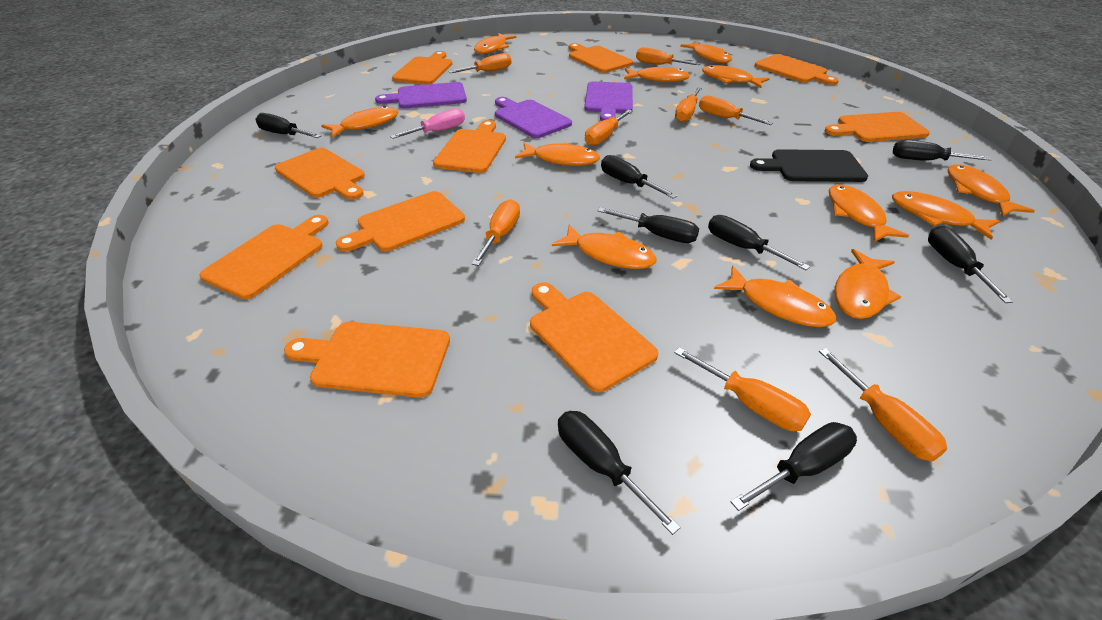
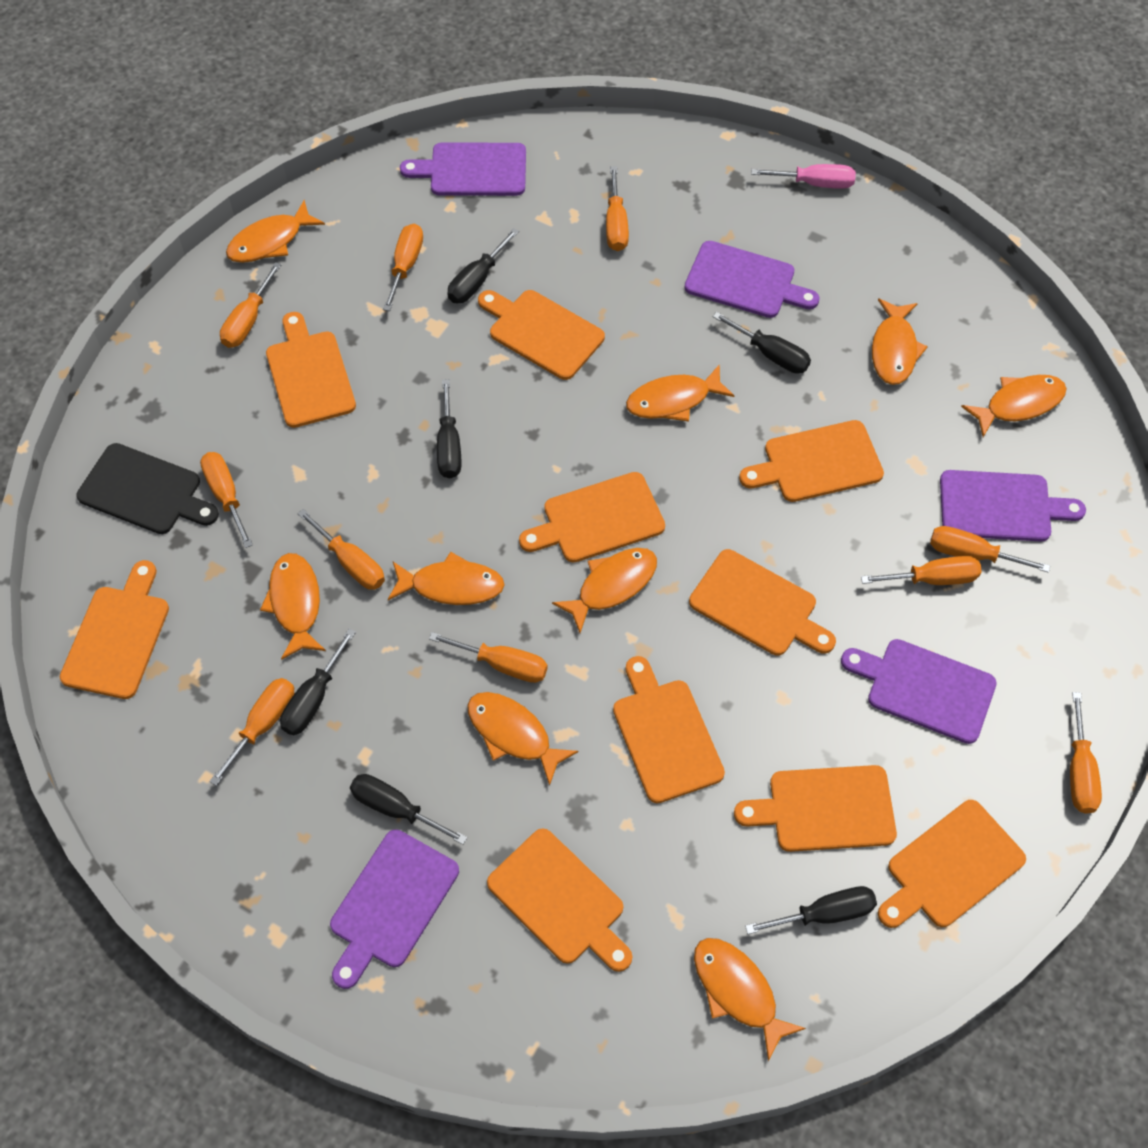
black screwdriver: [255,113,321,138] [558,411,681,535] [598,207,699,243] [601,155,678,199] [708,215,810,270] [731,422,857,511] [893,140,992,161] [928,226,1013,303] = 8 -> [280,629,356,735] [350,774,467,845] [437,379,461,478] [448,228,519,303] [713,312,811,374] [745,886,877,934] = 6
orange fish: [321,106,399,137] [474,33,517,54] [515,142,600,166] [552,224,657,269] [624,67,690,82] [680,41,732,63] [702,65,770,88] [714,266,836,327] [829,184,909,242] [834,249,901,319] [892,191,1000,240] [947,164,1035,217] = 12 -> [226,200,325,263] [260,553,326,660] [388,552,504,605] [467,692,579,786] [552,548,657,633] [626,364,734,422] [694,938,806,1061] [872,298,928,385] [961,375,1067,437] = 9
orange screwdriver: [448,53,511,73] [472,199,520,266] [585,109,633,146] [636,47,701,65] [674,347,811,431] [675,87,702,122] [699,96,773,125] [819,348,947,461] = 8 -> [200,452,253,548] [209,678,294,786] [220,262,281,348] [297,509,385,590] [383,224,423,311] [429,632,548,683] [606,166,629,251] [861,556,982,585] [930,526,1050,573] [1070,692,1102,814] = 10
purple cutting board: [375,82,467,109] [495,97,572,138] [584,82,633,121] = 3 -> [330,829,459,989] [400,142,526,196] [684,241,820,318] [841,639,997,744] [940,470,1086,542] = 5

